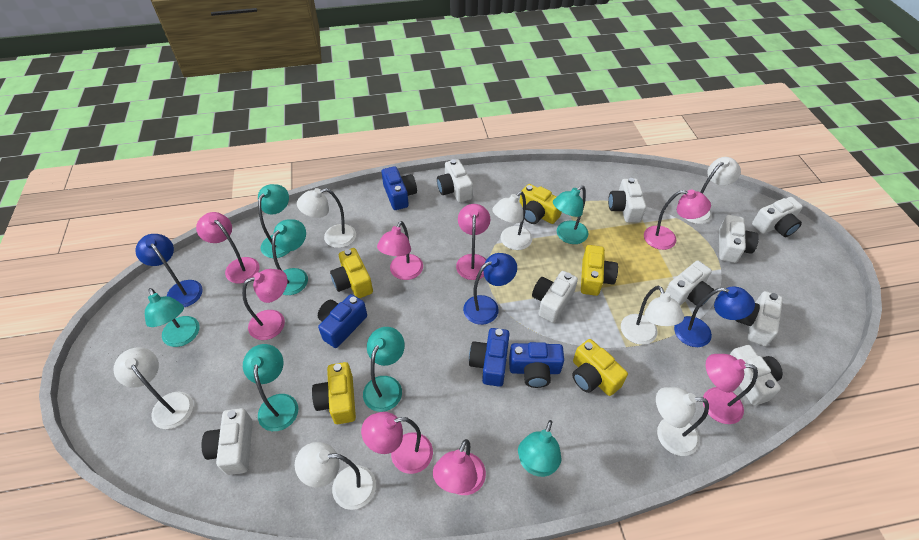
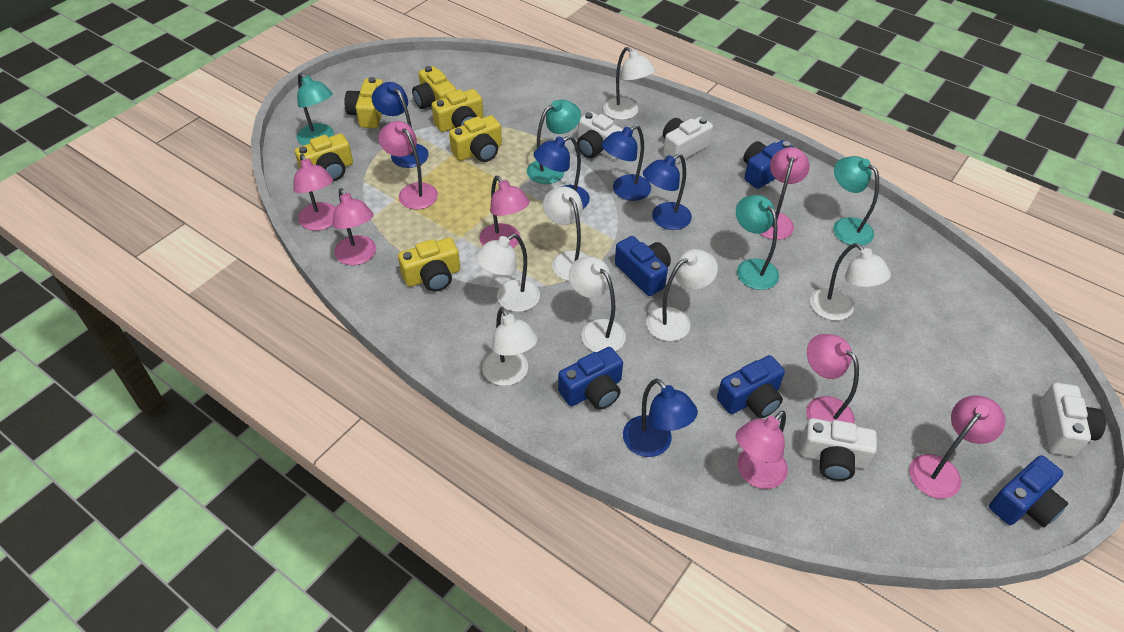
blue camera: [318,294,367,348] [381,166,417,210] [469,328,509,387] [509,342,564,388] = 4 -> [558,347,623,410] [615,236,671,296] [717,355,785,418] [743,140,793,189] [989,455,1068,527] = 5
blue lamp: [135,234,203,307] [463,253,517,325] [674,287,755,347] = 3 -> [372,82,428,168] [534,136,590,209] [601,125,651,201] [623,378,698,457] [643,153,692,230] = 5
turquoise lamp: [145,288,200,347] [243,344,298,431] [258,184,290,258] [272,219,308,295] [363,327,405,412] [518,420,561,477] [553,185,589,244] = 7 -> [297,73,334,146] [527,100,581,184] [736,195,779,290] [833,156,879,246] = 4
white camera: [202,408,253,475] [437,159,473,202] [532,271,578,323] [608,178,646,223] [665,261,714,306] [719,215,759,263] [729,345,783,406] [735,291,783,346] [752,197,803,237] = 9 -> [577,112,623,160] [663,116,713,164] [800,418,877,481] [1039,383,1106,456] = 4
yellow camera: [312,362,356,424] [330,248,373,299] [519,184,562,224] [572,339,628,396] [581,245,618,296] = 5 -> [295,134,353,181] [344,77,383,128] [398,238,460,292] [412,66,456,109] [432,89,483,132] [449,115,502,162] = 6

